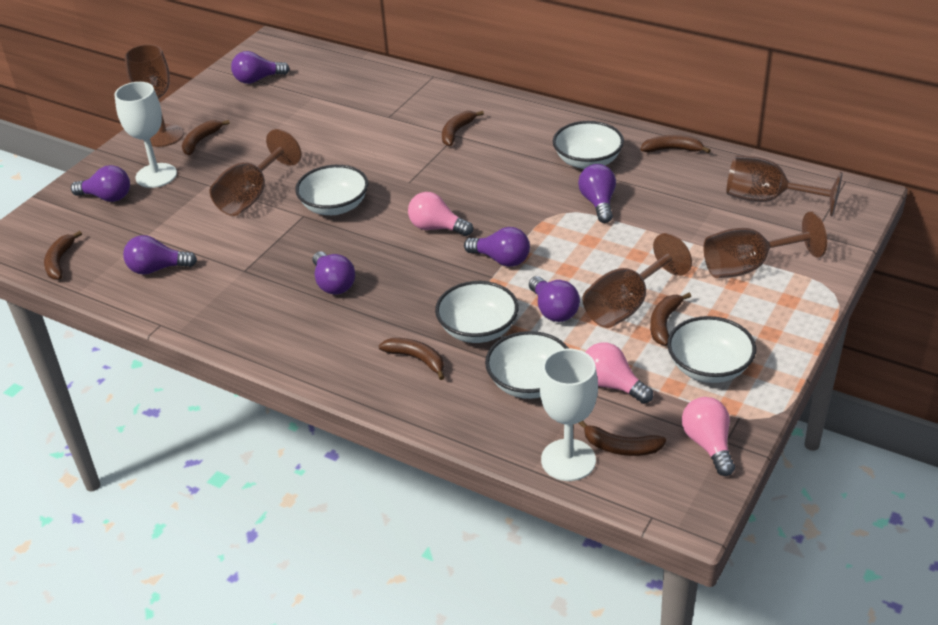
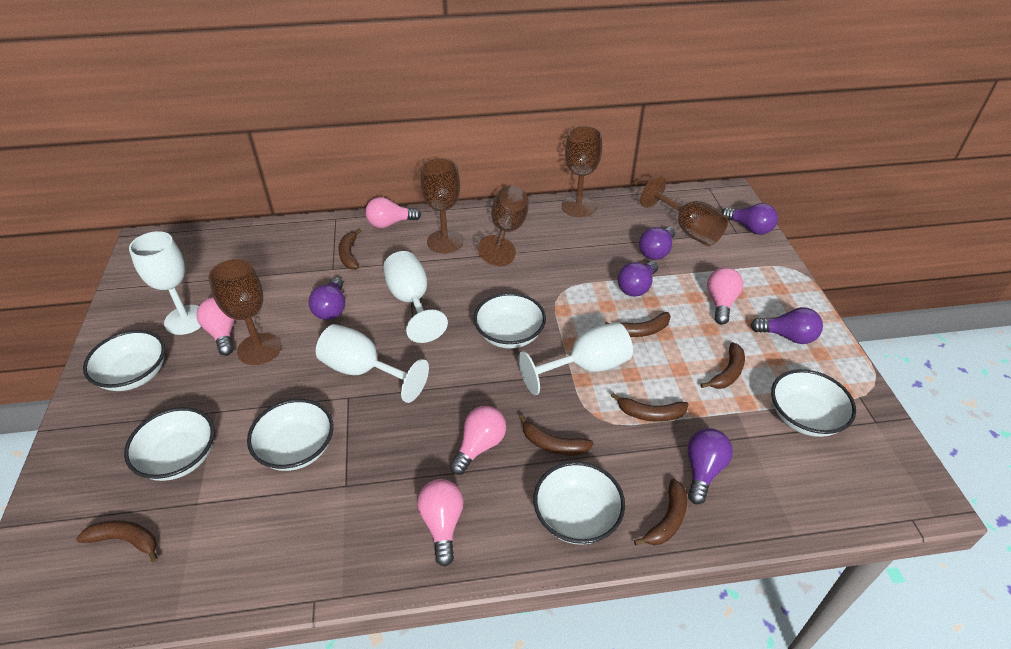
pink light bulb: [408,192,473,236] [585,342,653,404] [682,397,735,476] = 3 -> [196,297,235,356] [365,197,421,228] [417,479,464,567] [450,406,506,475] [707,267,743,325] = 5
purple light bulb: [71,165,130,202] [123,235,197,275] [231,51,290,84] [313,251,355,294] [464,227,530,267] [529,276,580,322] [578,164,616,223] = 7 -> [309,277,345,320] [618,261,658,296] [639,227,675,260] [688,428,733,504] [722,203,778,235] [751,307,823,344] = 6
white bowl: [295,165,368,215] [435,281,519,343] [485,331,569,399] [553,121,624,169] [667,316,756,383] = 5 -> [83,330,165,391] [124,407,215,481] [247,399,333,471] [474,293,546,349] [533,461,625,545] [771,369,856,437] = 6
white goblet: [114,82,177,188] [540,349,598,481] = 2 -> [129,231,201,335] [316,324,429,403] [383,251,448,343] [519,322,633,395] = 4

